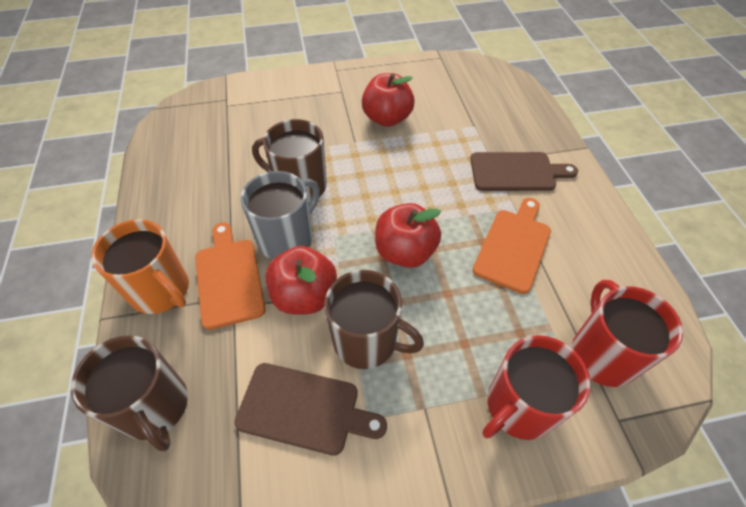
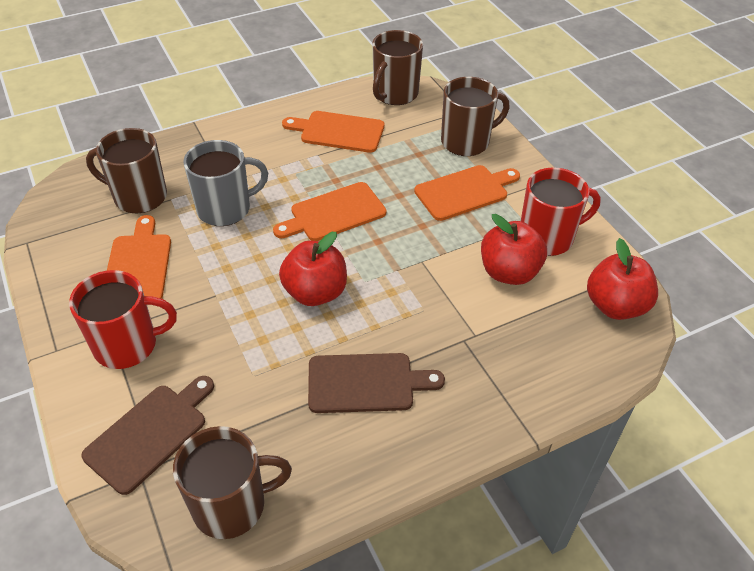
brown mug: [71,335,188,451] [252,119,327,203] [324,270,424,369] = 3 -> [86,128,167,213] [173,426,292,539] [372,30,423,105] [441,77,510,156] = 4
orange cutting board: [195,222,266,330] [473,198,551,294] = 2 -> [107,215,171,299] [273,182,386,241] [282,111,384,153] [414,165,520,221] = 4
orange mug: [91,219,189,314] = 1 -> none = 0

